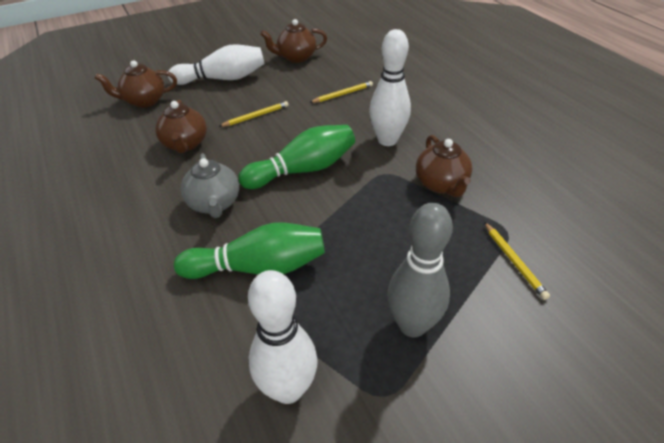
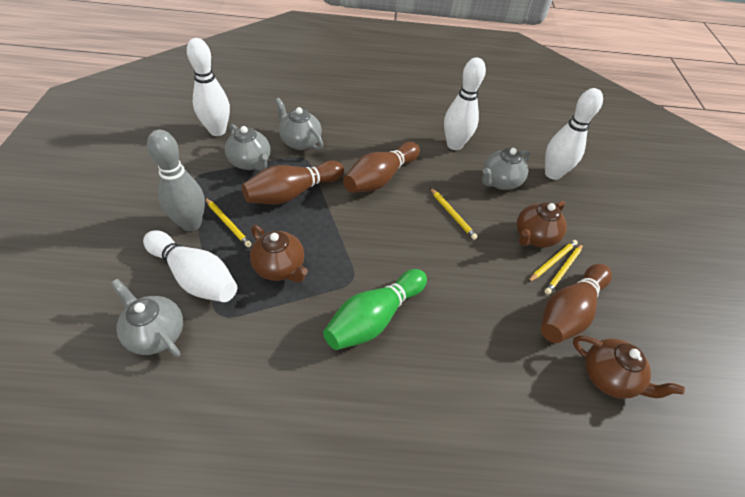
brown bowling pin: none = 0 -> [242,160,344,205] [343,142,420,193] [541,264,612,343] = 3
brown teapot: [95,60,177,108] [155,100,207,153] [260,19,327,63] [416,135,472,197] = 4 -> [250,225,308,282] [517,201,567,248] [573,335,685,399] = 3
green bowling pin: [174,222,325,279] [238,125,355,189] = 2 -> [323,269,427,350] = 1
grey teapot: [181,153,239,218] = 1 -> [111,279,183,357] [225,124,270,171] [275,98,323,150] [482,148,531,190] = 4
white bowling pin: [168,44,264,85] [248,270,318,404] [369,29,411,146] = 3 -> [143,230,237,302] [187,38,230,136] [444,57,486,150] [545,88,603,180] = 4
yellow pencil: [218,101,288,127] [309,81,373,103] [484,222,550,300] = 3 -> [205,198,251,247] [430,188,478,240] [528,240,578,282] [544,244,583,294] = 4

